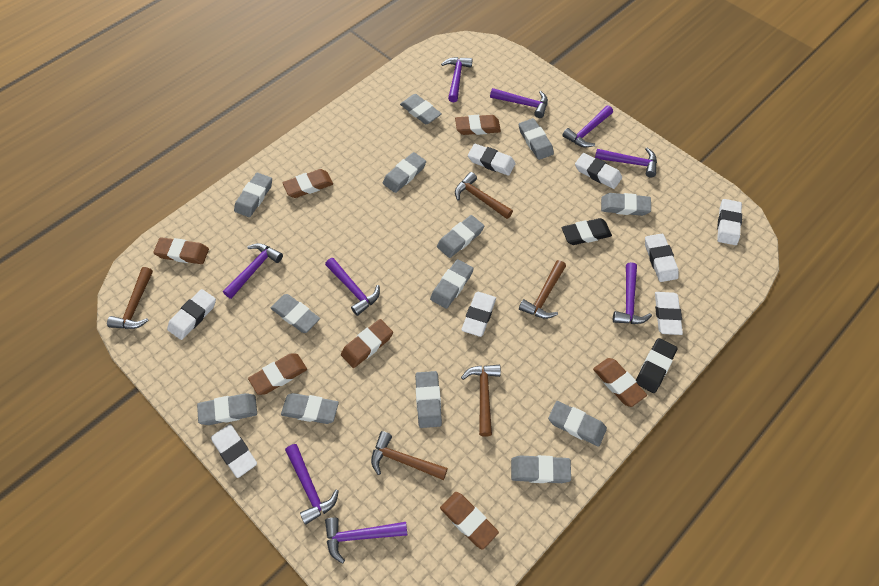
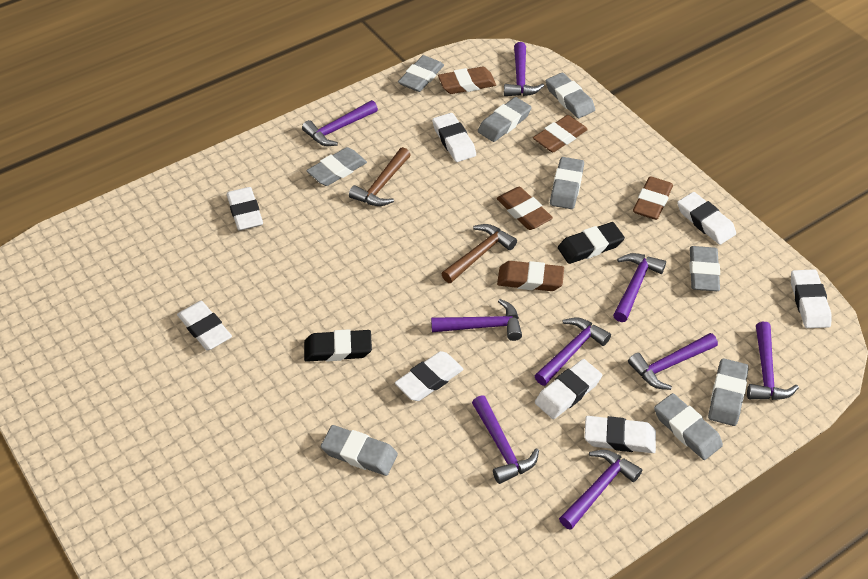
brown eraser: [153,237,209,264] [248,354,307,395] [283,169,333,198] [341,319,393,368] [440,492,499,550] [455,115,501,135] [593,358,647,407] = 7 -> [438,67,496,94] [497,187,553,230] [497,261,564,291] [533,115,588,152] [633,176,673,220] = 5
brown hammer: [107,267,153,329] [371,431,448,480] [455,172,513,219] [461,365,501,437] [519,260,566,319] = 5 -> [349,147,411,206] [442,224,517,283] = 2
grey eraser: [197,393,257,425] [234,173,272,217] [271,294,320,333] [281,393,339,424] [383,152,426,193] [400,94,442,124] [415,371,442,428] [430,259,474,309] [437,215,484,258] [511,455,571,483] [519,118,554,160] [548,401,607,447] [601,193,651,216] = 13 -> [306,147,367,186] [321,425,398,476] [398,55,444,92] [478,97,532,142] [546,73,595,118] [550,157,584,209] [654,393,723,460] [689,246,720,291] [708,358,749,426] = 9

